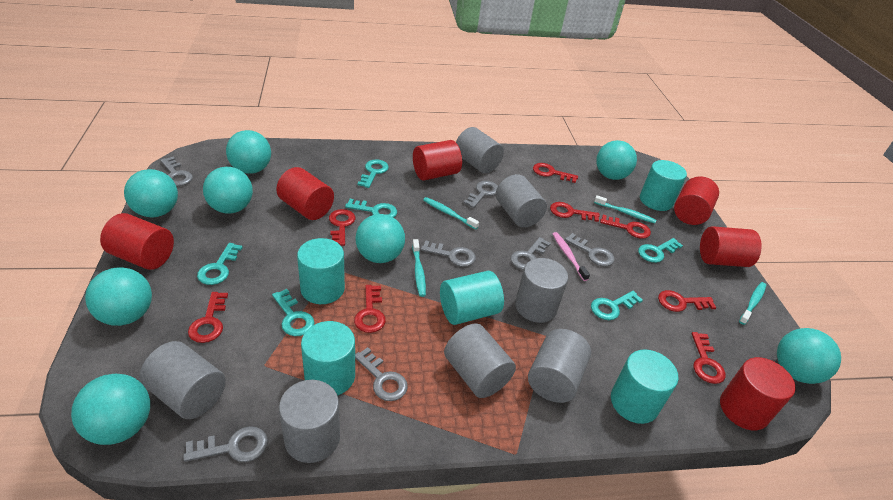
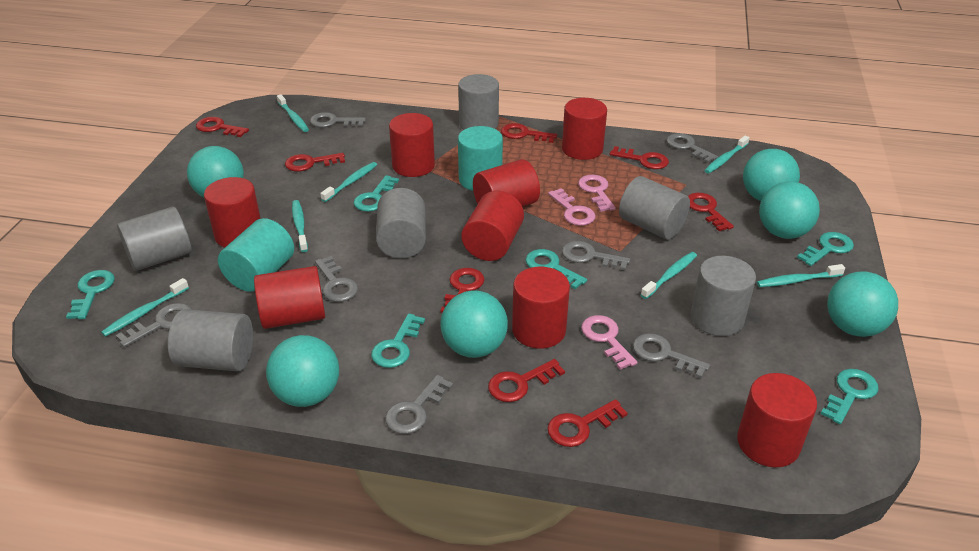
grey cylinder: [139,341,226,419] [279,380,340,463] [444,323,516,398] [456,127,504,174] [496,174,547,228] [515,258,568,323] [528,329,591,403] = 7 -> [117,207,192,271] [168,309,253,371] [376,188,426,258] [458,74,499,130] [619,176,690,240] [691,256,756,336] = 6
pink key: none = 0 -> [548,188,595,226] [578,175,616,212] [581,315,638,370] = 3
pink toothbrush: [553,232,590,281] = 1 -> none = 0
red cylinder: [100,213,174,270] [276,167,334,220] [413,140,462,181] [674,176,719,225] [700,226,762,267] [720,357,796,430] = 6 -> [204,177,261,248] [254,266,325,329] [389,113,435,177] [461,191,524,261] [473,159,540,207] [512,267,570,349] [562,98,607,160] [737,373,817,467] = 8
turquoise ball: [71,374,150,445] [85,267,152,326] [124,169,178,218] [203,167,253,214] [226,130,271,174] [355,214,405,263] [596,140,637,180] [777,328,841,384] = 8 -> [187,146,244,197] [266,335,339,407] [440,290,508,358] [743,149,800,201] [759,181,820,239] [827,271,898,337] = 6
turquoise cylinder: [297,238,345,304] [301,321,355,396] [440,271,504,325] [611,349,678,424] [640,160,687,211] = 5 -> [218,218,294,292] [458,126,503,191] = 2
turquoise toothbrush: [412,239,426,297] [423,197,479,230] [594,195,656,223] [739,282,766,325] = 4 -> [101,278,189,337] [277,94,309,132] [292,200,308,252] [320,162,377,202] [641,252,697,299] [704,135,750,174] [757,264,845,287] = 7

